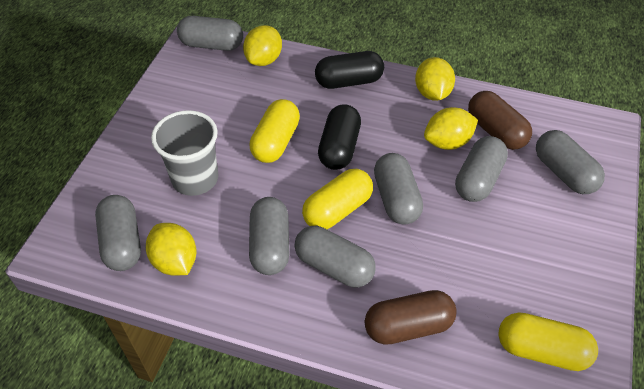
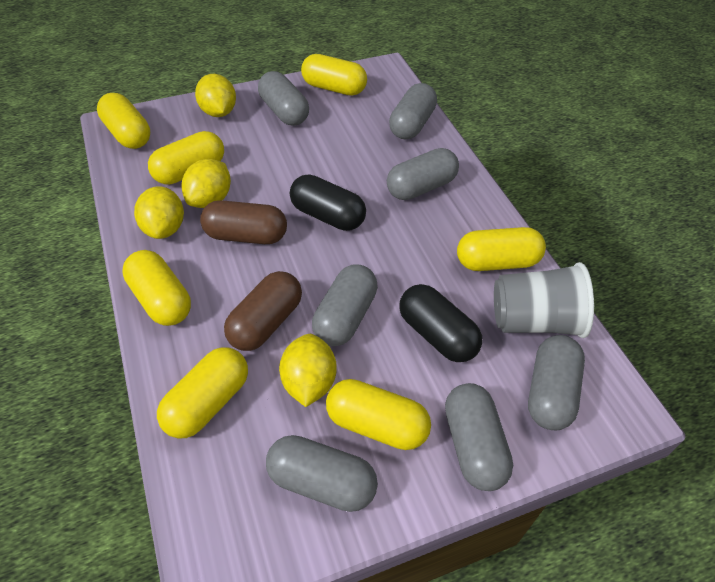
yellow capsule: [250,99,300,163] [302,169,373,229] [498,313,598,371] = 3 -> [97,93,150,149] [122,250,191,326] [148,131,224,185] [157,347,248,439] [301,54,367,96] [326,379,431,450] [457,227,546,271] = 7

